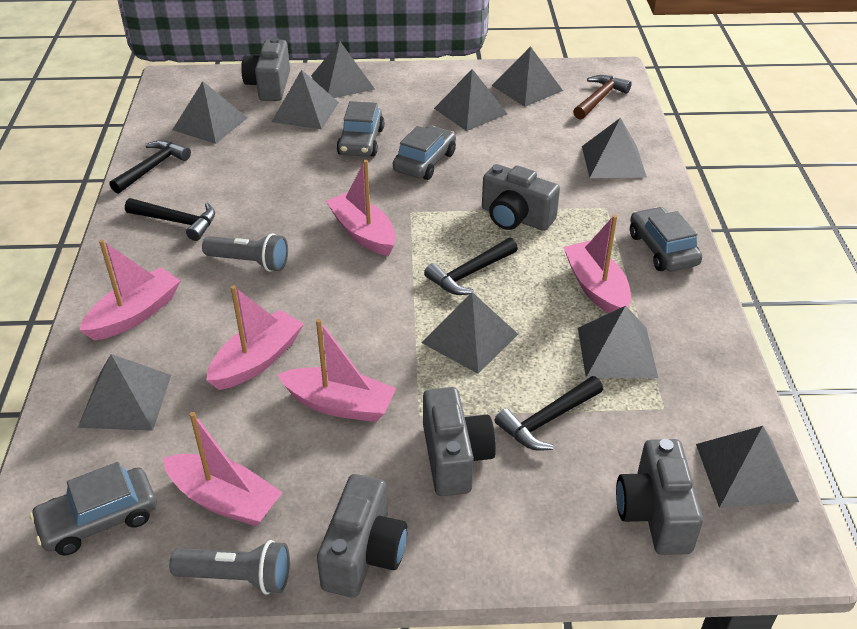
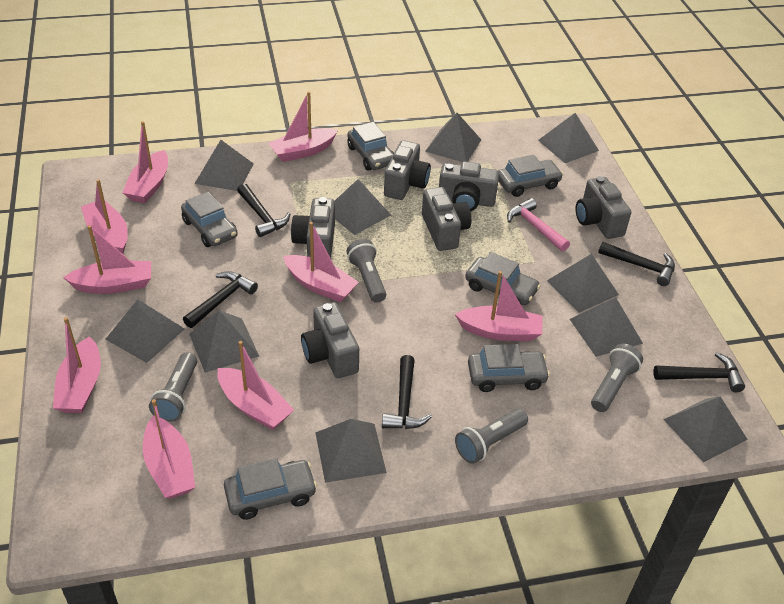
black hammer: [109,140,191,194] [125,198,215,241] [424,238,518,295] [495,376,603,451] = 4 -> [183,271,258,328] [237,184,290,237] [382,355,432,429] [598,242,675,286] [653,352,745,392] = 5
brown hammer: [573,75,632,120] = 1 -> none = 0
grey camera: [241,37,290,101] [317,474,408,598] [423,387,496,496] [482,164,560,231] [616,439,703,555] = 5 -> [291,197,335,258] [301,302,359,378] [384,140,431,200] [422,187,471,251] [439,161,499,212] [576,176,631,239] = 6
grey car: [30,462,156,555] [337,101,384,157] [393,126,456,180] [630,207,702,271] = 4 -> [181,192,238,247] [224,458,317,520] [347,122,394,171] [465,252,541,305] [468,344,550,392] [498,155,563,197] = 6
grey flashlight: [169,540,290,595] [202,233,288,272] = 2 -> [149,352,197,422] [347,239,386,303] [455,409,528,464] [591,344,643,412] = 4
pink boat: [80,239,181,341] [163,412,283,527] [206,286,304,390] [277,319,396,422] [326,160,396,256] [563,215,631,314] = 6 -> [53,317,101,413] [63,225,151,294] [81,179,128,254] [122,121,168,203] [143,399,195,499] [217,341,294,430] [268,91,338,162] [284,222,359,302] [455,271,543,341] = 9
pink hammer: none = 0 -> [507,198,570,252] = 1

